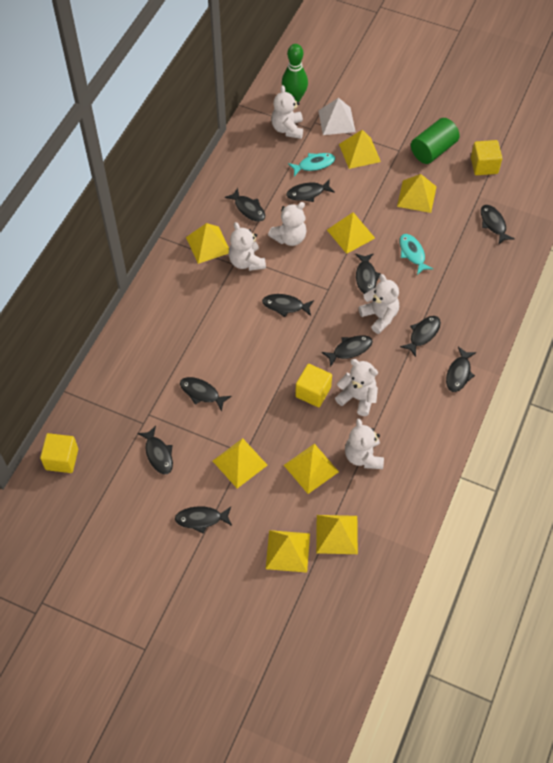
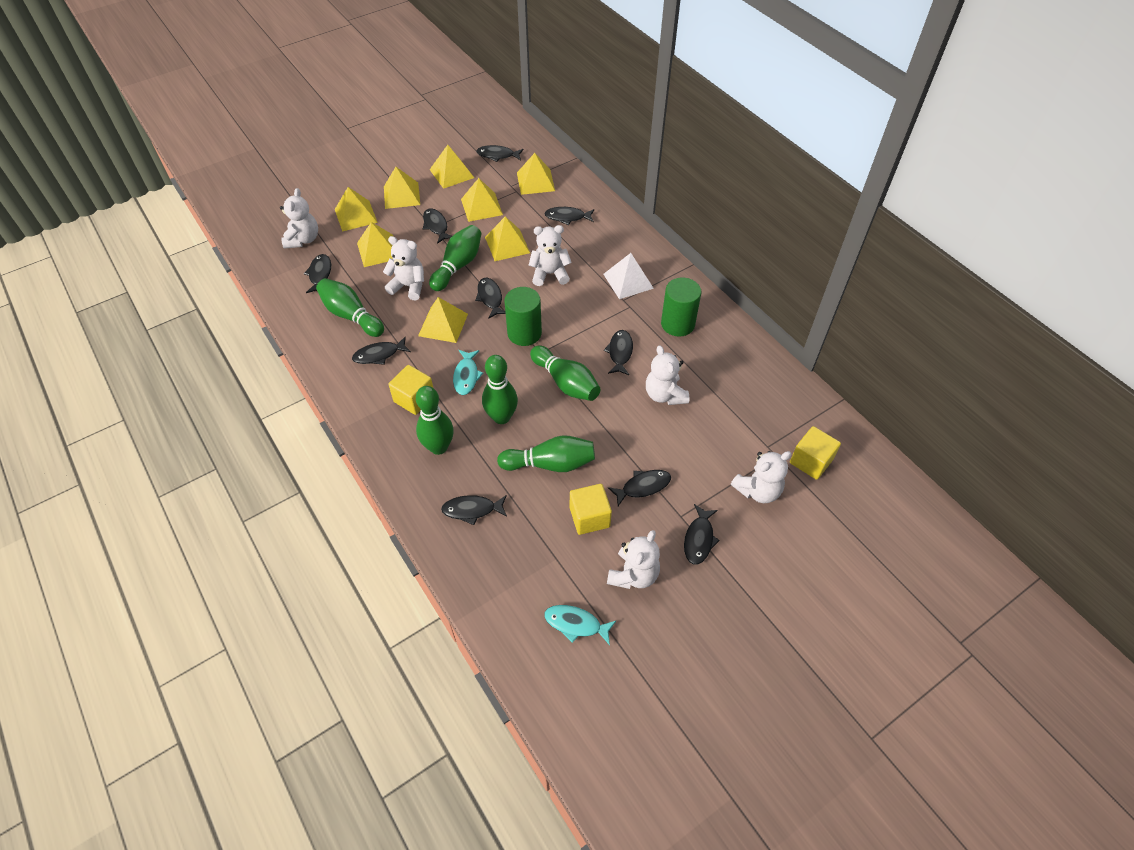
black fish: [137,426,173,475] [175,506,232,534] [180,377,232,411] [225,188,265,222] [262,294,314,317] [286,179,335,202] [321,335,373,367] [355,253,381,294] [400,316,441,357] [446,347,476,392] [481,205,515,244] = 11 -> [304,254,331,293] [352,337,411,365] [423,208,452,244] [441,495,507,525] [475,278,506,318] [476,145,523,162] [544,207,594,225] [604,330,633,375] [608,470,671,506] [684,504,720,565] = 10
green bowling pin: [282,44,308,102] = 1 -> [316,278,384,337] [416,386,454,455] [429,225,481,291] [482,355,518,424] [497,435,595,472] [530,346,601,401] = 6
green cylinder: [411,118,460,164] = 1 -> [504,287,542,346] [661,277,701,337] = 2

